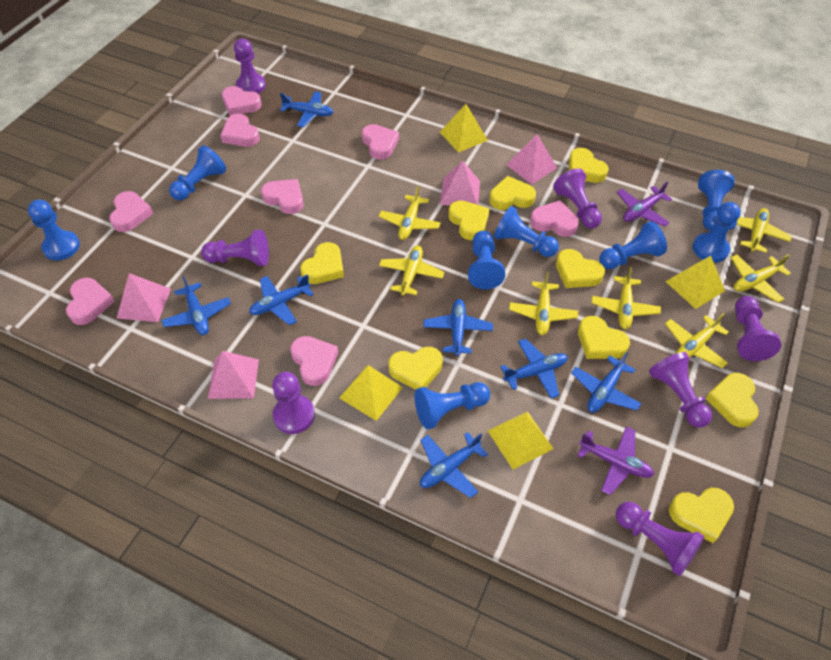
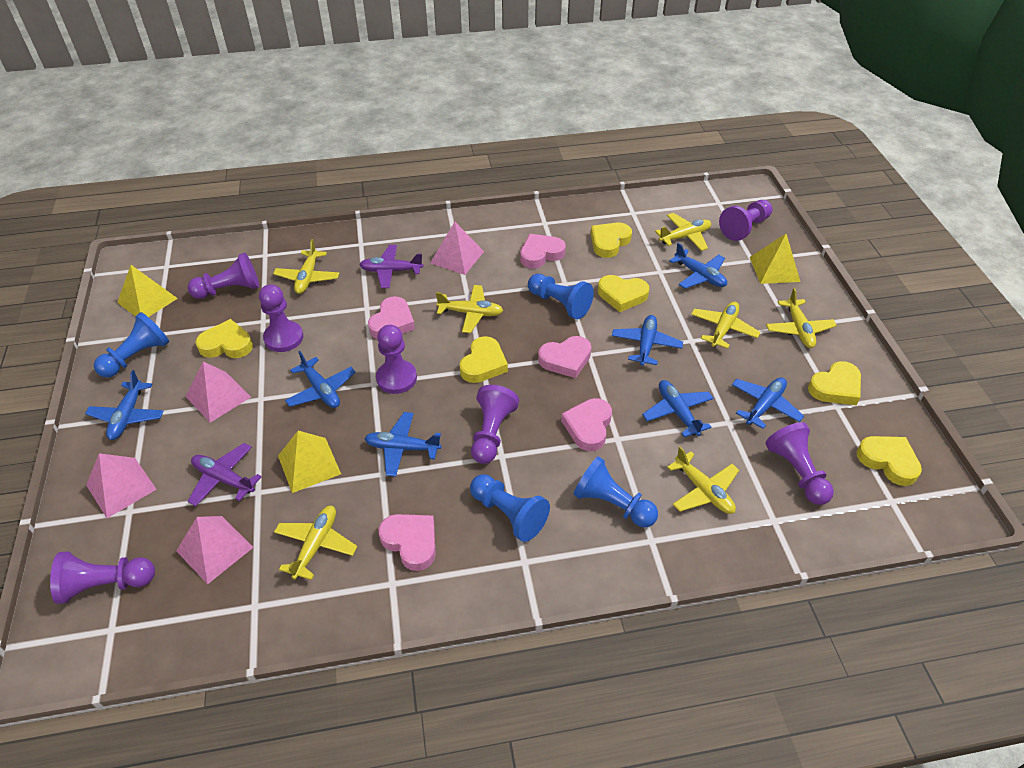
blue pawn: [28,200,80,260] [169,145,226,200] [414,382,490,430] [468,231,505,290] [494,206,559,257] [599,221,667,269] [693,202,741,263] [698,170,735,231] = 8 -> [94,312,169,377] [470,474,550,542] [528,274,594,319] [573,456,658,527] = 4
pink heart: [66,278,115,325] [109,191,153,232] [220,114,260,147] [222,86,262,116] [261,179,304,214] [290,336,338,386] [362,124,399,160] [530,200,579,237] = 8 -> [368,296,415,339] [378,514,436,571] [520,234,566,269] [538,336,591,378] [561,398,612,451] = 5
yellow heart: [300,242,344,284] [389,347,443,389] [448,201,490,240] [489,176,536,210] [556,249,605,288] [569,148,609,183] [578,316,630,359] [669,488,734,543] [706,373,759,427] = 9 -> [196,319,253,358] [460,336,508,383] [591,222,632,258] [598,275,649,312] [808,361,861,405] [856,436,922,486] = 6
yellow pyramid: [339,365,403,421] [440,104,488,153] [488,411,553,469] [665,256,725,309] = 4 -> [117,265,178,317] [278,431,341,493] [750,234,800,284] = 3

